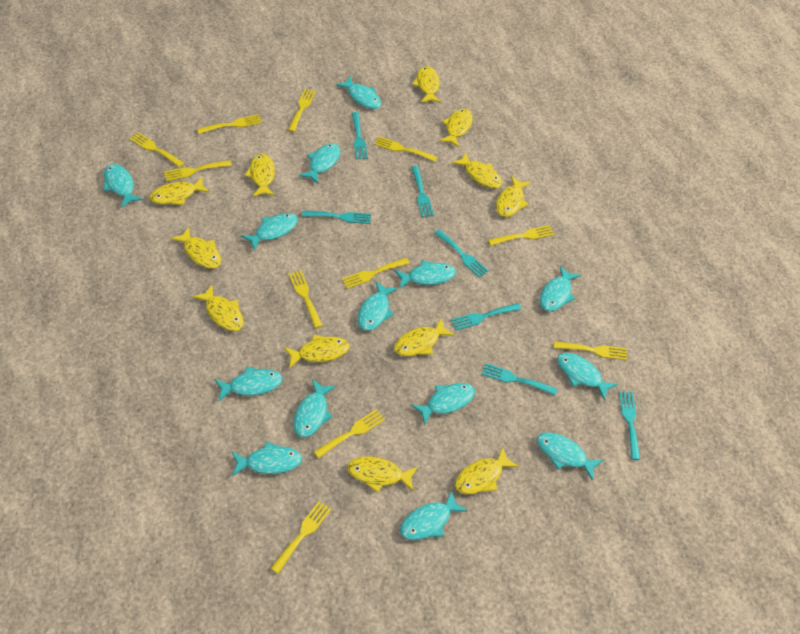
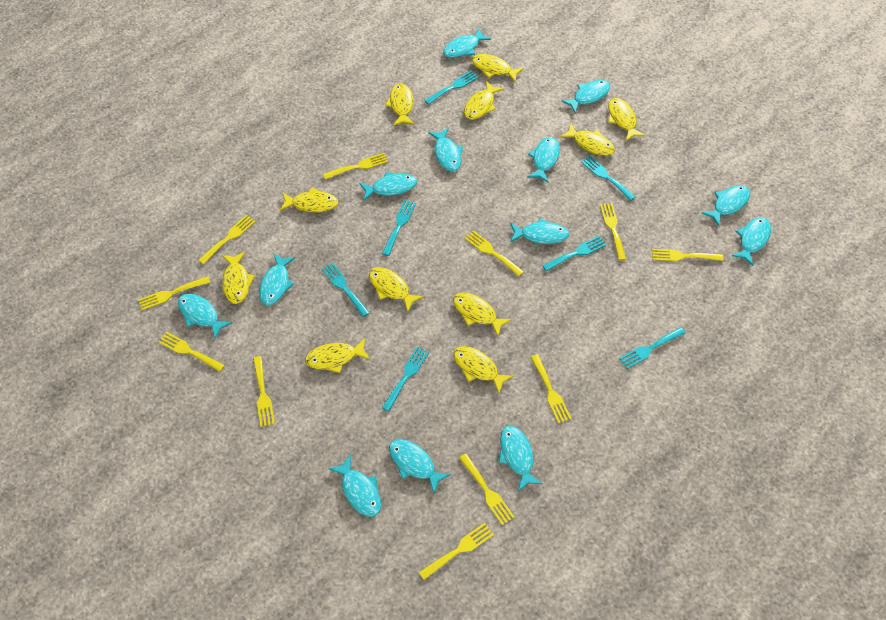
turquoise fish: [103,164,143,208] [215,366,283,401] [232,441,302,476] [241,213,298,251] [293,379,336,438] [299,143,340,184] [336,76,381,109] [358,281,398,331] [395,260,456,288] [400,490,468,540] [411,383,475,425] [537,432,604,481] [540,265,581,311] [557,353,618,400] = 14 -> [178,293,232,339] [259,253,296,306] [328,454,381,517] [359,172,417,201] [389,439,451,493] [428,128,463,172] [443,29,491,58] [499,426,543,491] [510,218,569,244] [527,137,560,183] [561,80,610,113] [702,185,750,226] [732,217,771,266] = 13
yellow fish: [150,177,210,205] [170,227,221,269] [192,285,244,331] [244,153,275,197] [284,335,350,368] [347,456,418,493] [394,319,455,356] [412,66,441,103] [439,108,473,147] [452,153,502,188] [455,447,519,494] [496,176,531,217] = 12 -> [222,252,255,304] [280,188,338,213] [305,338,370,373] [369,267,424,312] [385,83,414,126] [453,292,512,336] [453,346,514,394] [464,81,504,120] [472,54,524,83] [560,123,615,156] [608,98,645,141] = 11

